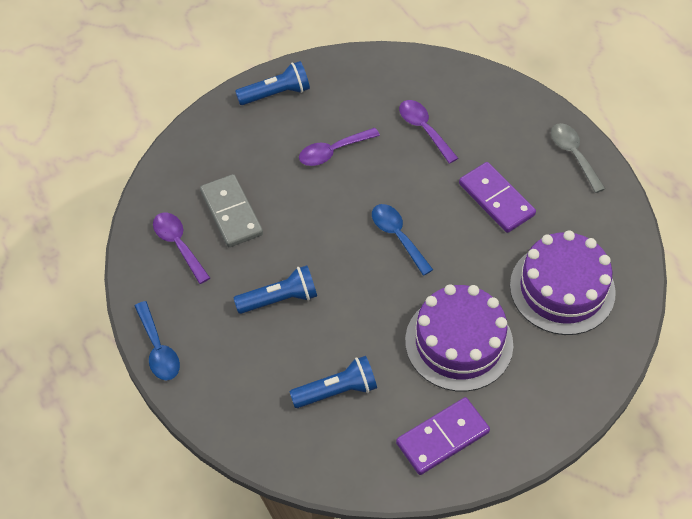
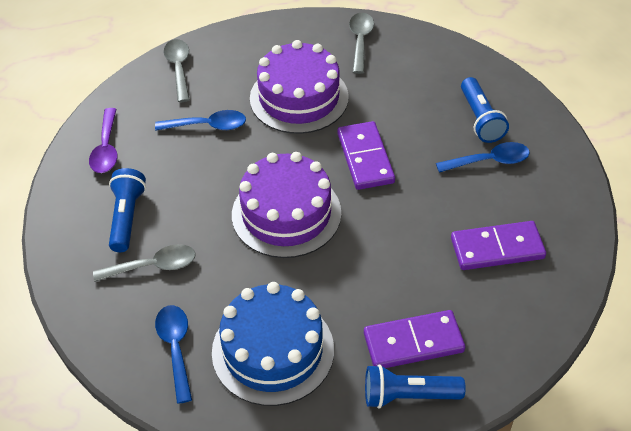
blue cake: none = 0 -> [212,282,334,406] = 1
blue spoon: [135,301,180,381] [372,204,433,276] = 2 -> [155,110,246,131] [155,305,192,404] [436,142,530,173] = 3
grey domino: [200,174,263,247] = 1 -> none = 0
grey spoon: [551,123,605,193] = 1 -> [93,244,196,282] [164,39,190,102] [349,13,374,74] = 3
purple domino: [396,397,490,475] [459,162,536,233] = 2 -> [338,121,395,190] [364,310,465,368] [451,221,546,270] = 3
purple spoon: [153,212,210,284] [299,128,380,166] [399,100,458,164] = 3 -> [89,108,118,173] = 1

